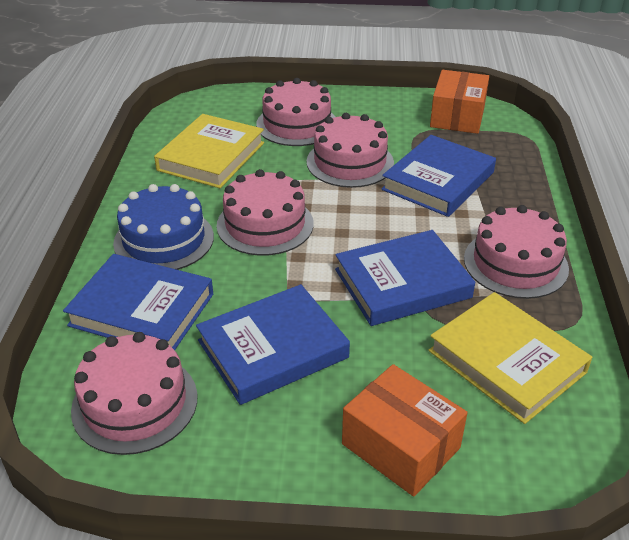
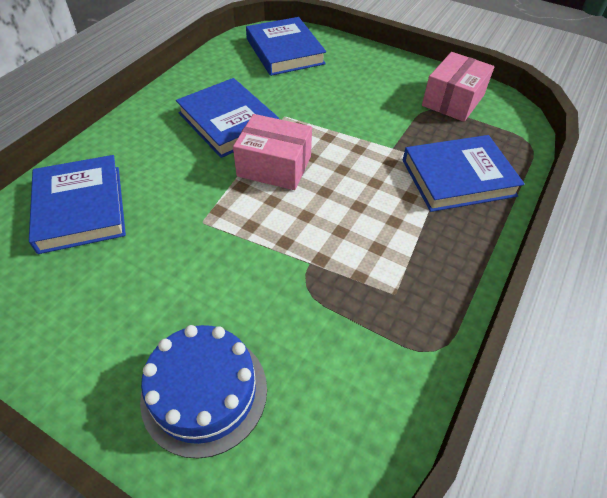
orange box: [342,364,468,497] [430,70,489,134] = 2 -> none = 0
pink box: none = 0 -> [233,114,312,190] [422,52,494,122] = 2
pink cake: [71,332,198,455] [217,169,314,256] [256,78,335,146] [307,113,394,188] [464,205,569,299] = 5 -> none = 0
yellow book: [154,114,264,188] [428,292,593,424] = 2 -> none = 0

